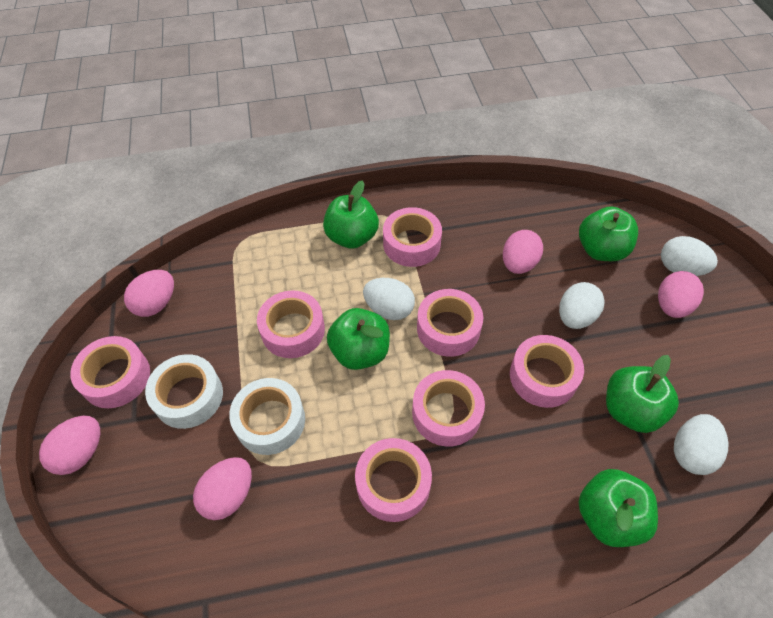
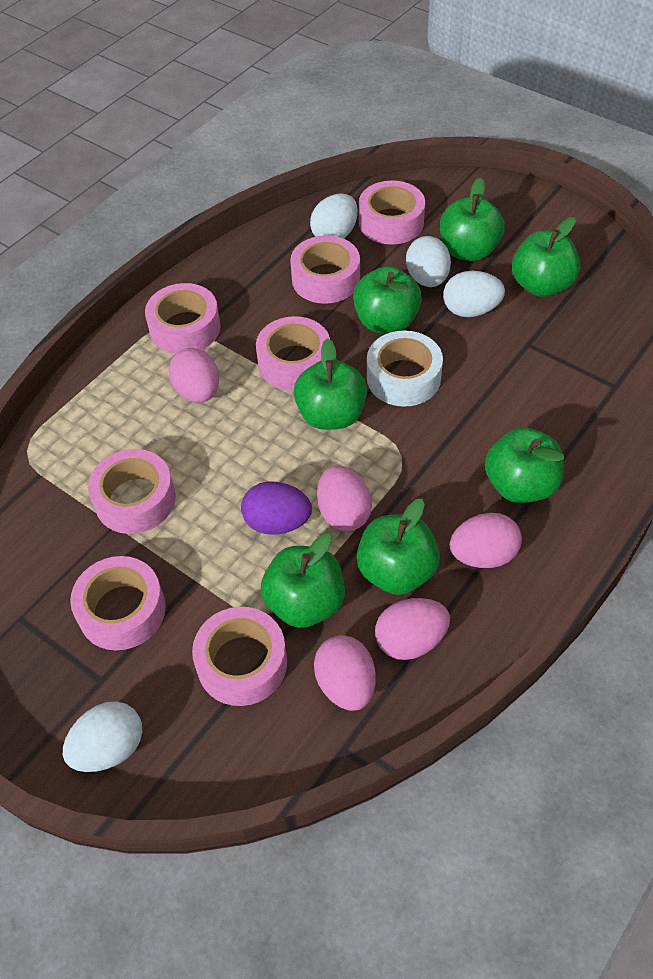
green apple: [323,180,379,249] [327,308,390,370] [579,206,638,261] [579,469,658,547] [606,355,679,433] = 5 -> [261,533,345,628] [294,338,367,430] [353,266,422,333] [356,499,440,595] [440,177,505,261] [485,428,564,503] [512,217,580,297] = 7
purple egg: none = 0 -> [241,481,312,535] = 1
white tape: [145,354,223,429] [229,378,305,455] = 2 -> [367,331,443,407] = 1

